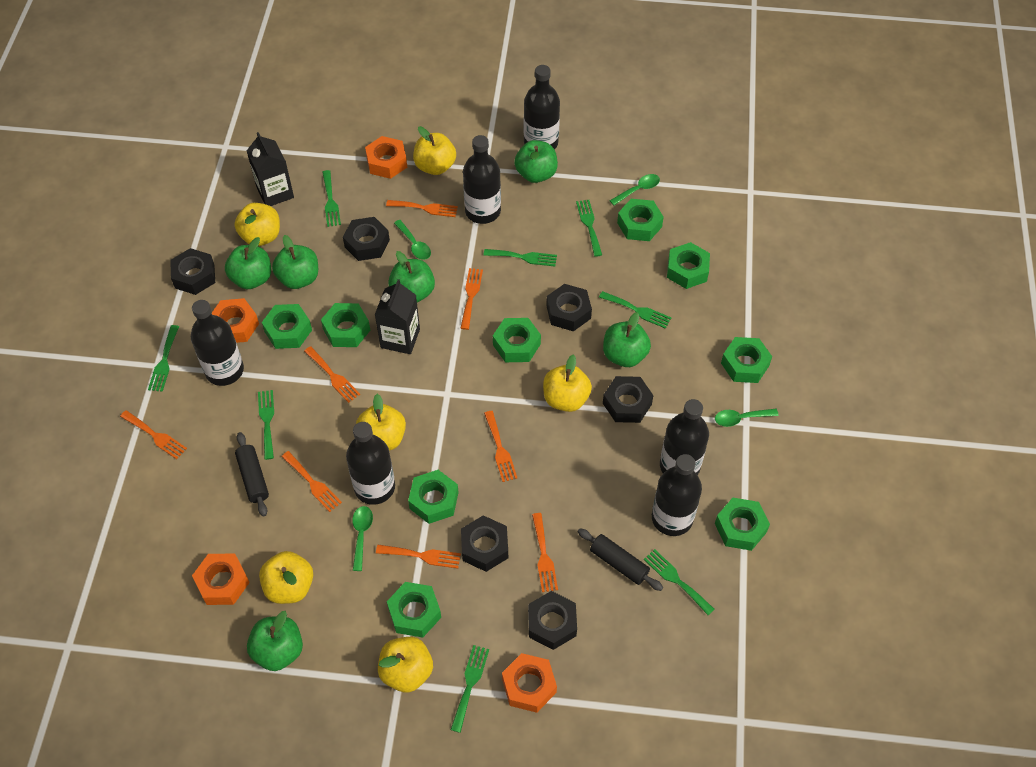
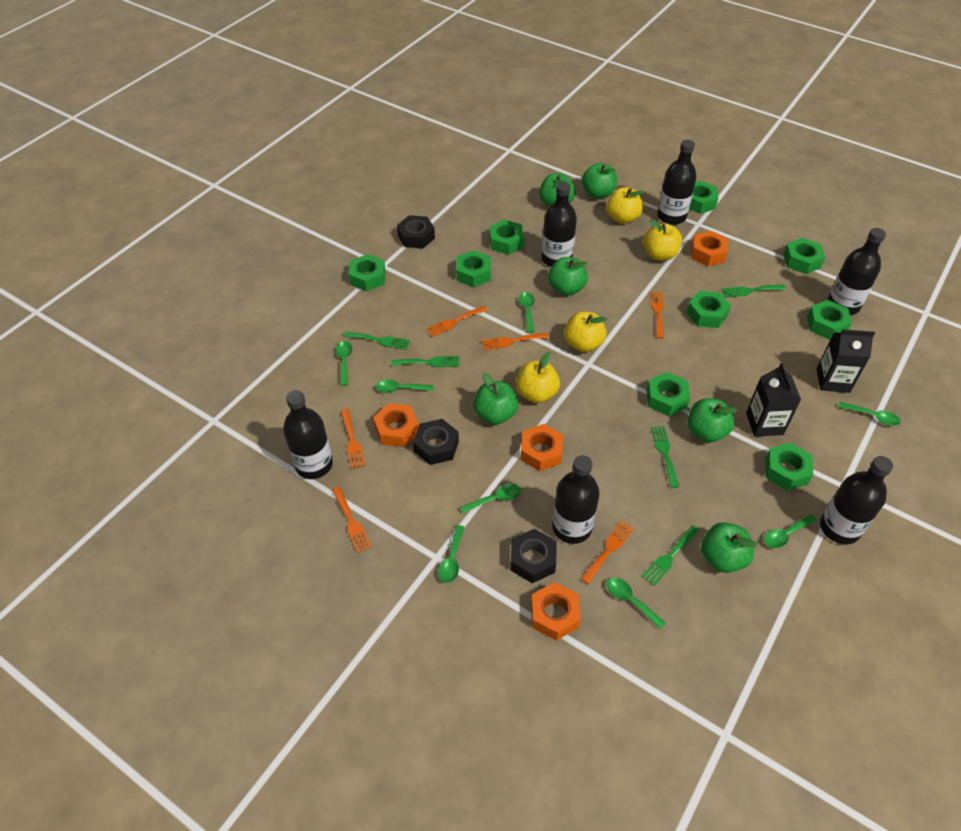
black nut: [170,248,215,295] [343,217,390,261] [461,515,508,572] [528,591,577,650] [546,284,592,331] [603,376,654,423] = 6 -> [397,215,435,248] [413,419,459,465] [510,529,556,583] = 3
black rolling pin: [235,432,269,517] [578,529,663,591] = 2 -> none = 0
green fork: [148,325,179,392] [258,390,274,460] [322,170,341,227] [451,645,489,733] [484,249,557,267] [576,200,602,257] [599,291,672,329] [644,549,715,615] = 8 -> [343,331,410,350] [391,356,460,367] [642,525,699,586] [651,426,679,488] [721,285,786,297] = 5
green spoon: [353,506,373,571] [394,220,431,260] [610,174,660,205] [715,409,779,427] = 4 -> [336,341,352,386] [376,380,434,393] [438,525,464,583] [460,483,521,514] [519,292,535,333] [607,577,666,629] [764,514,817,548] [838,402,901,426] = 8
orange fork: [120,410,187,459] [281,451,342,512] [304,346,360,403] [376,545,461,569] [386,200,458,217] [461,268,483,330] [484,411,517,482] [532,513,558,592] = 8 -> [332,487,372,553] [341,409,366,469] [426,306,487,337] [482,333,549,350] [581,520,634,584] [651,291,664,339] = 6
yellow apple: [234,203,280,246] [259,551,313,604] [356,394,406,451] [378,637,433,692] [413,126,456,175] [543,355,592,412] = 6 -> [516,352,560,403] [564,312,607,352] [607,187,644,224] [643,220,682,261] = 4

